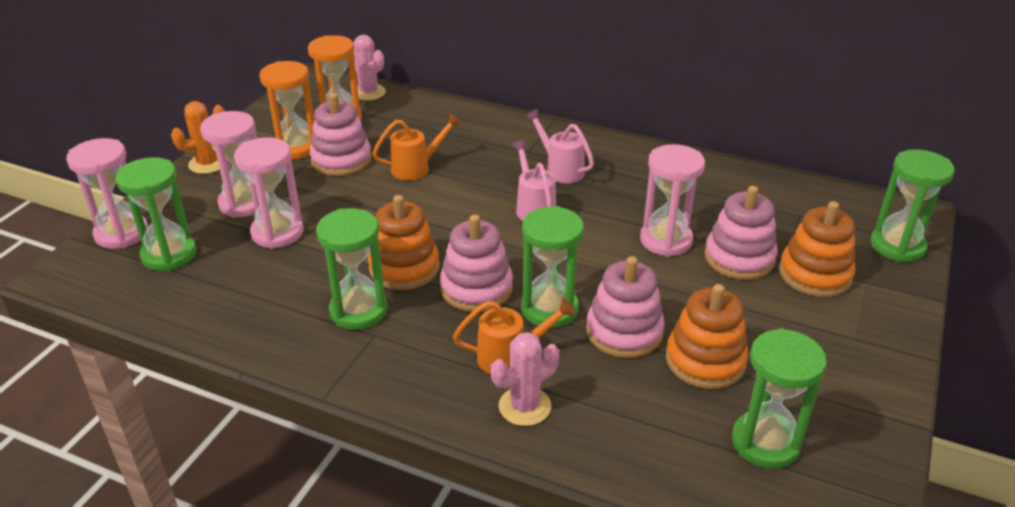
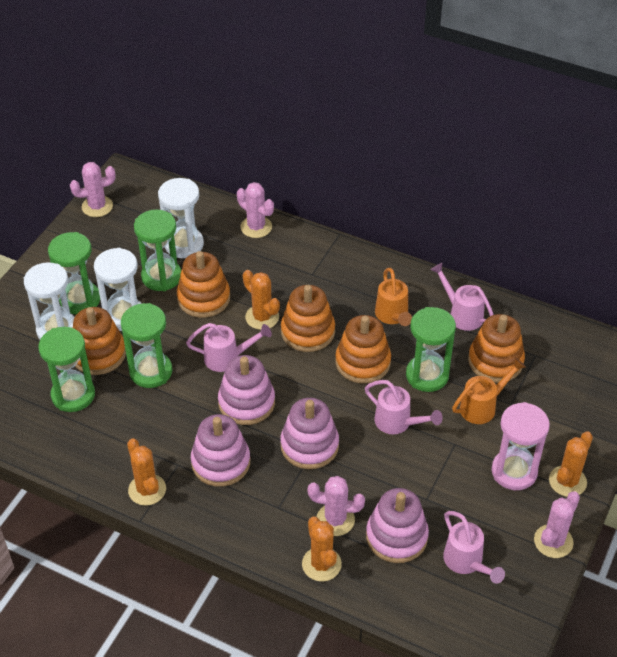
orange cactus: [171,101,225,174] = 1 -> [127,438,166,506] [243,270,280,330] [302,517,342,582] [549,431,593,497] = 4
orange hourglass: [259,61,315,159] [308,35,362,120] = 2 -> none = 0
orange stacking toy: [368,195,440,290] [666,284,748,389] [779,201,856,297] = 3 -> [73,307,126,375] [177,251,230,318] [281,285,335,352] [336,315,391,384] [468,314,525,383] = 5
pink cactus: [353,35,386,101] [491,332,559,426] = 2 -> [70,162,116,217] [237,182,274,238] [308,476,365,536] [534,491,580,558] = 4
pink hourglass: [66,138,148,249] [200,111,257,218] [234,137,304,249] [640,144,705,257] = 4 -> [491,402,550,490] = 1
pink watering can: [512,140,556,221] [525,109,594,183] = 2 -> [186,323,272,372] [365,380,443,434] [431,263,494,331] [443,511,505,584] = 4
white hourglass: none = 0 -> [24,262,75,339] [94,248,142,331] [158,178,204,258] = 3

